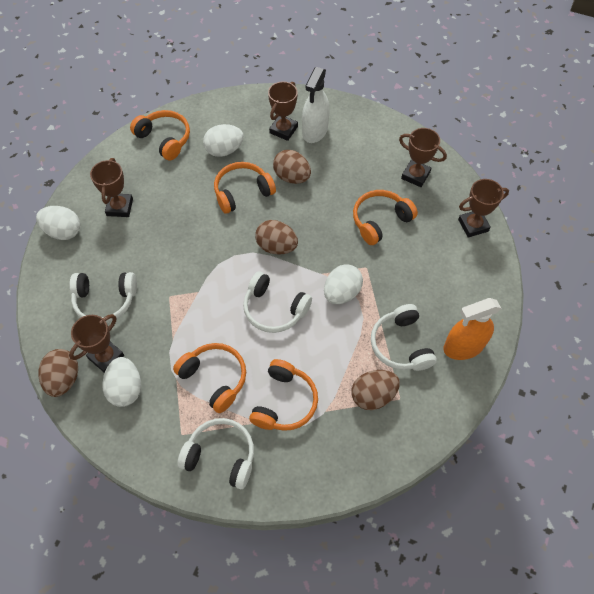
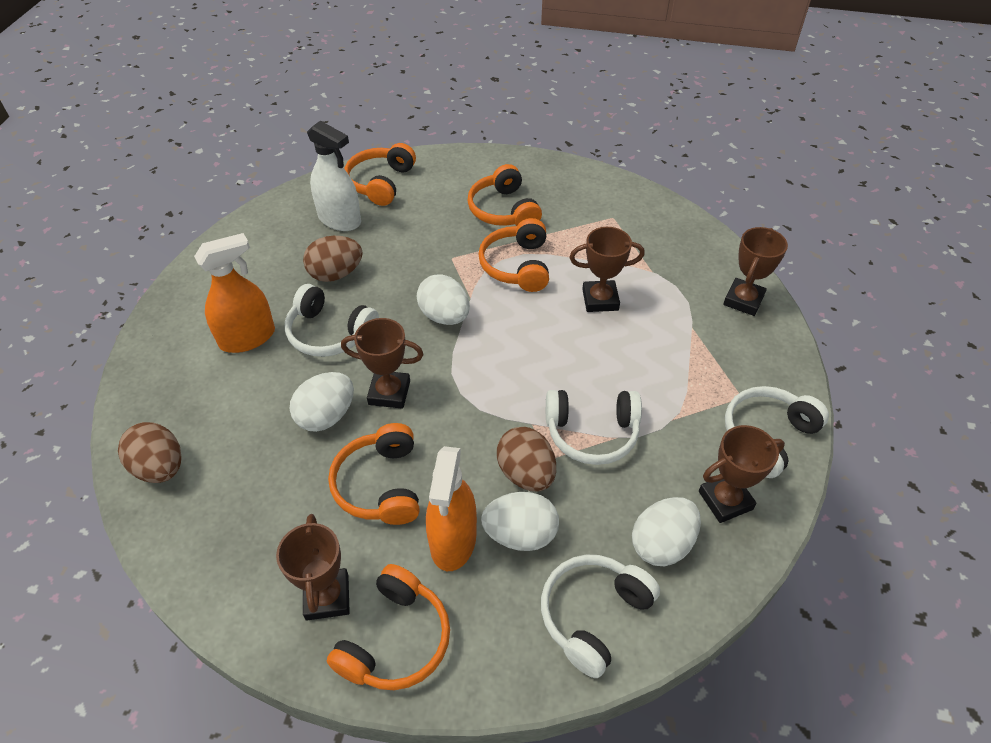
brown egg: [39,349,78,397] [255,220,298,254] [273,150,311,184] [351,370,400,410] = 4 -> [118,422,182,483] [303,236,363,282] [497,427,556,491] = 3
orange spray bottle: [443,298,501,360] = 1 -> [194,233,275,353] [426,446,477,571] = 2

